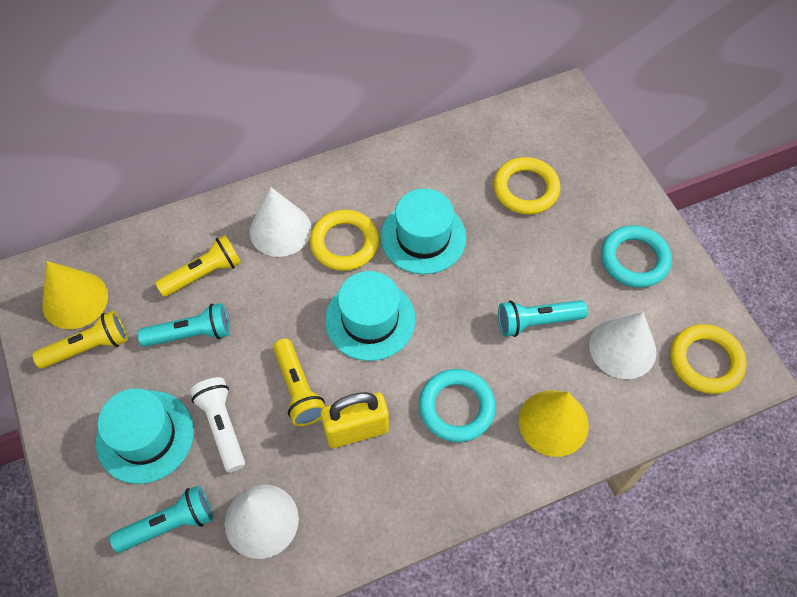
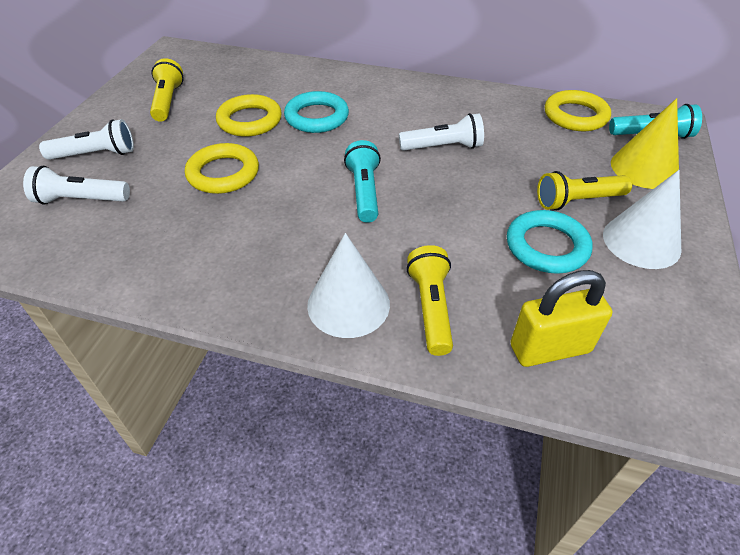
turquoise flashlight: [110,485,213,553] [138,303,230,347] [498,300,588,337] = 3 -> [344,140,381,223] [609,104,702,139] = 2
turquoise hat: [96,388,194,484] [325,271,416,361] [381,188,466,274] = 3 -> none = 0
white cone: [225,485,299,559] [250,187,312,257] [589,312,656,379] = 3 -> [307,233,390,338] [603,170,681,269] = 2
white flashlight: [190,377,245,472] = 1 -> [23,166,130,205] [39,119,134,160] [399,113,484,151] = 3
yellow cone: [42,261,108,329] [519,391,589,457] = 2 -> [611,98,679,189] = 1

